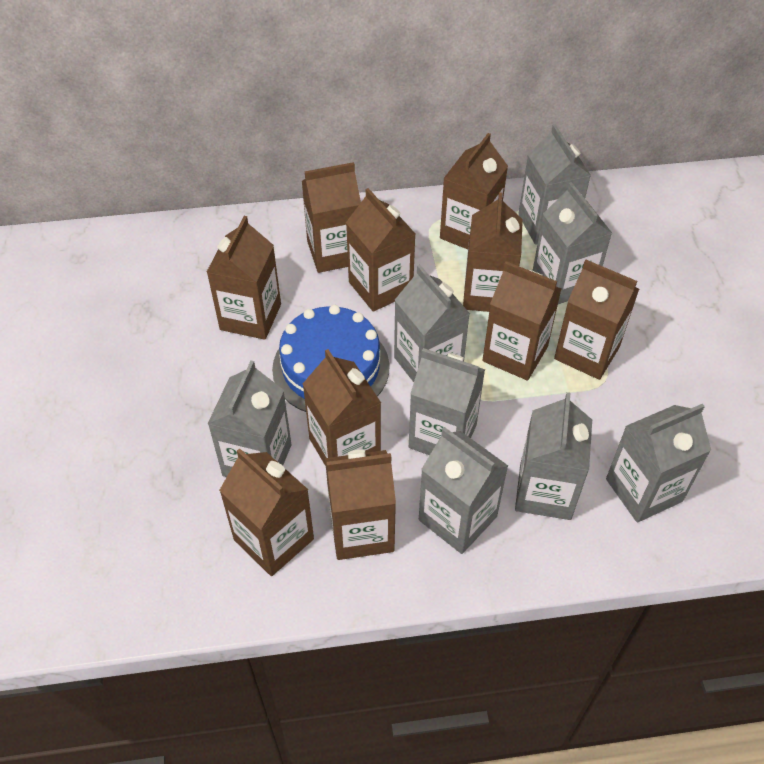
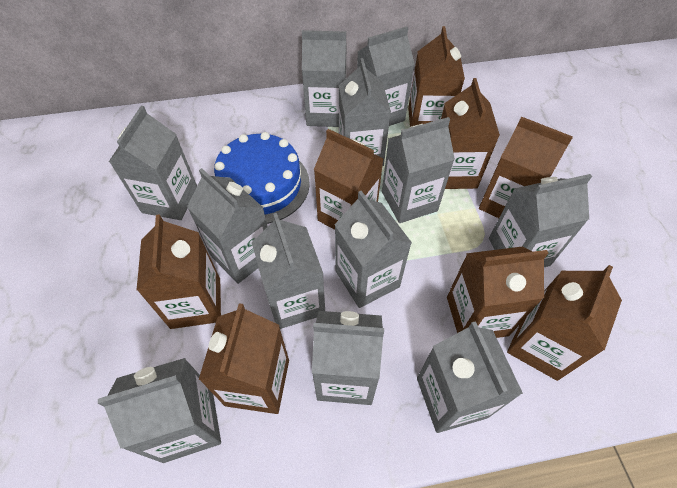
brown carton: [207,216,281,340] [219,448,314,576] [302,162,361,273] [303,349,381,466] [325,450,396,560] [346,188,415,312] [440,133,508,249] [463,192,523,312] [482,261,561,381] [554,260,639,380] = 10 -> [136,214,221,329] [199,303,289,414] [314,129,384,230] [408,26,465,127] [441,78,500,189] [447,247,548,338] [479,116,573,218] [507,265,622,381] = 8
grey carton: [207,360,291,477] [394,265,470,382] [409,348,485,455] [419,427,508,554] [515,392,592,520] [518,124,591,245] [532,182,612,304] [606,404,711,523] = 8 -> [98,358,221,463] [109,106,197,220] [187,168,267,284] [252,213,325,329] [302,30,347,127] [312,311,384,405] [335,191,412,308] [339,58,391,166] [357,27,415,126] [382,117,455,223] [417,321,523,433] [489,174,592,267] = 12

